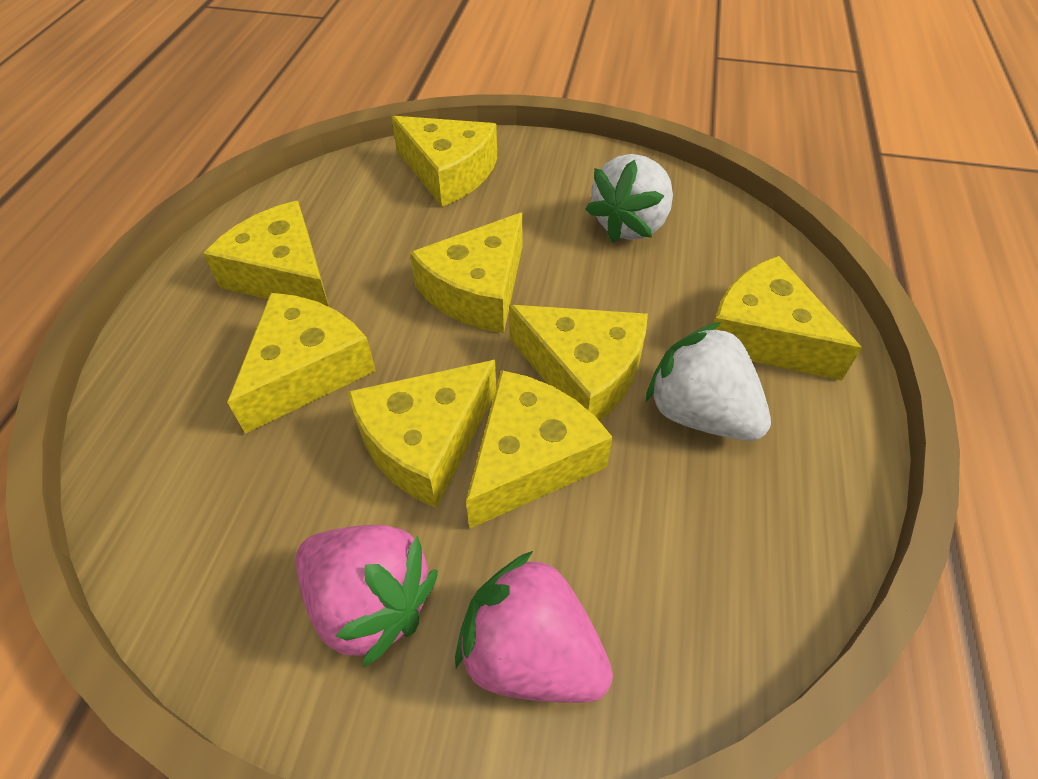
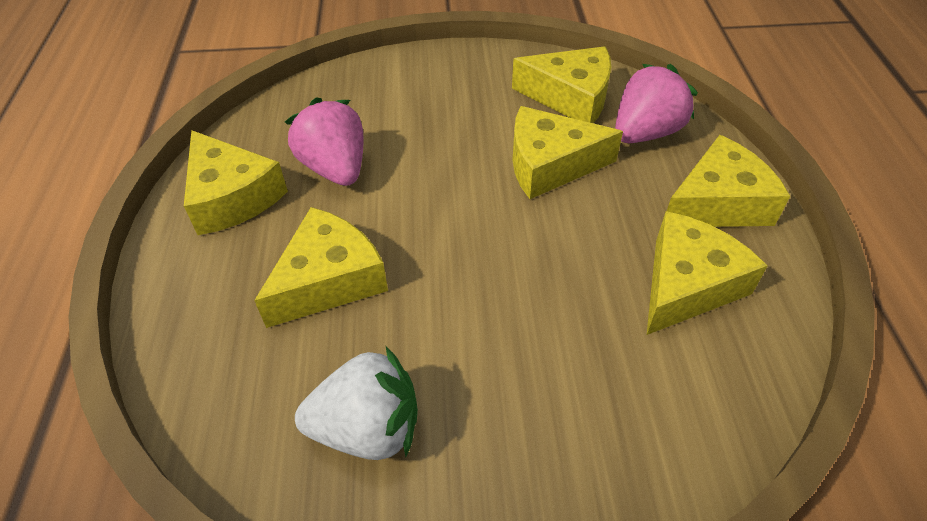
white strawberry: [585,154,673,243] [646,322,771,441] = 2 -> [295,347,418,460] = 1
yellow cheese: [203,201,329,307] [227,293,376,434] [348,360,496,508] [391,116,497,207] [410,212,523,333] [466,370,613,529] [509,305,648,421] [714,256,862,381] = 8 -> [184,130,288,235] [254,207,388,328] [512,46,611,123] [512,106,623,199] [647,211,768,335] [667,135,790,227] = 6

